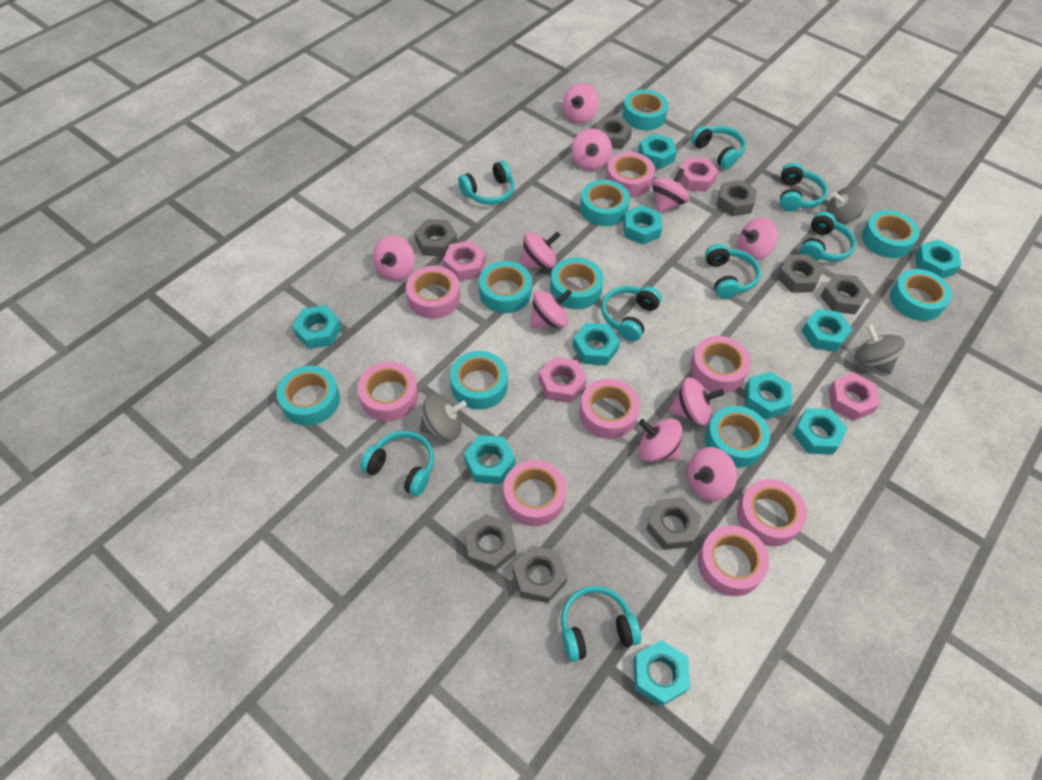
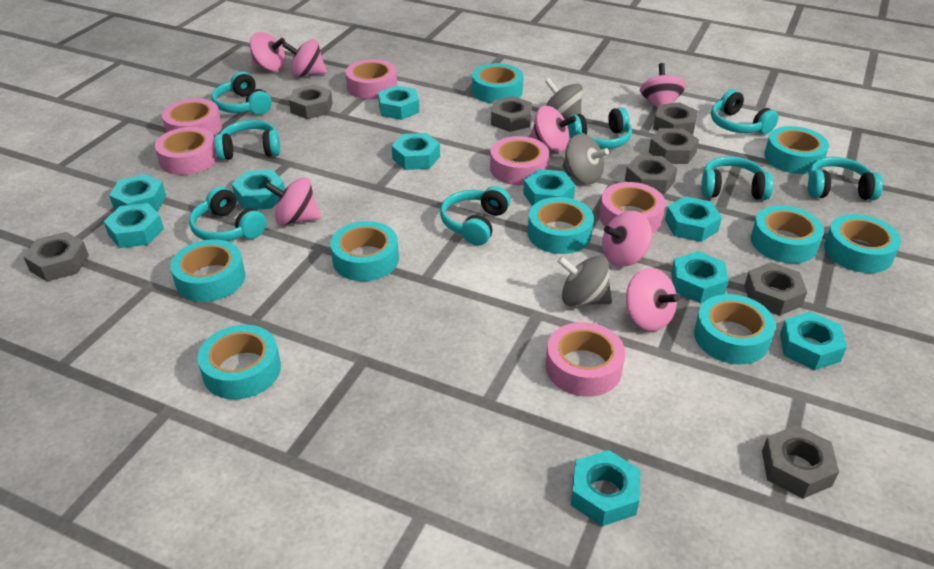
pink nut: [443,241,486,281] [538,357,587,403] [679,157,719,192] [829,372,880,421] = 4 -> none = 0
pink spinning top: [373,235,415,281] [520,231,561,268] [530,289,572,328] [563,83,599,123] [572,129,612,171] [639,418,682,462] [652,168,690,213] [669,377,724,425] [687,447,737,501] [738,218,778,260] = 10 -> [250,32,286,72] [264,177,321,225] [283,39,327,77] [530,106,576,152] [602,211,652,267] [626,268,680,331] [640,63,686,108] = 7
pink tape: [358,362,418,421] [406,266,460,319] [503,460,567,526] [579,379,640,439] [606,152,655,197] [690,336,751,393] [698,525,769,596] [737,479,807,546] = 8 -> [155,127,218,175] [162,98,222,136] [345,59,397,99] [490,136,549,185] [546,322,625,397] [599,182,666,233] = 6

